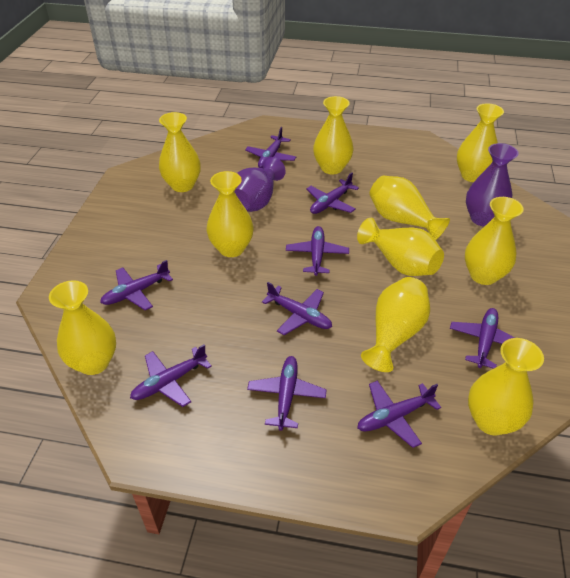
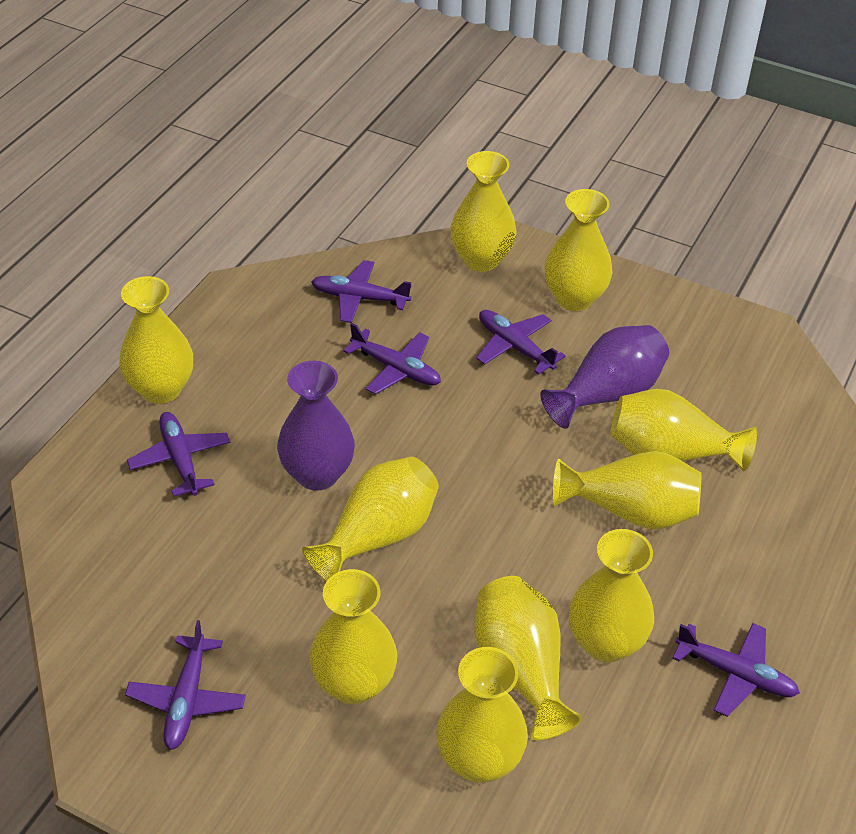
purple plane: [100,260,173,310] [130,344,212,407] [245,127,296,168] [247,356,327,431] [262,282,332,335] [286,226,349,276] [306,173,359,214] [357,381,441,448] [450,308,515,369] = 9 -> [125,620,246,750] [127,412,231,497] [311,260,411,323] [343,323,441,394] [476,310,566,375] [672,623,800,717] = 6

